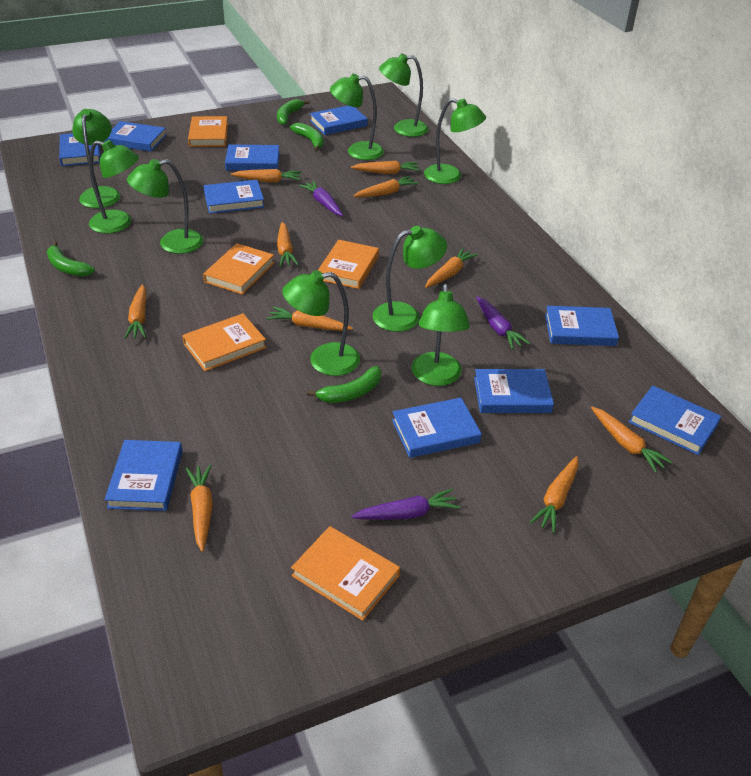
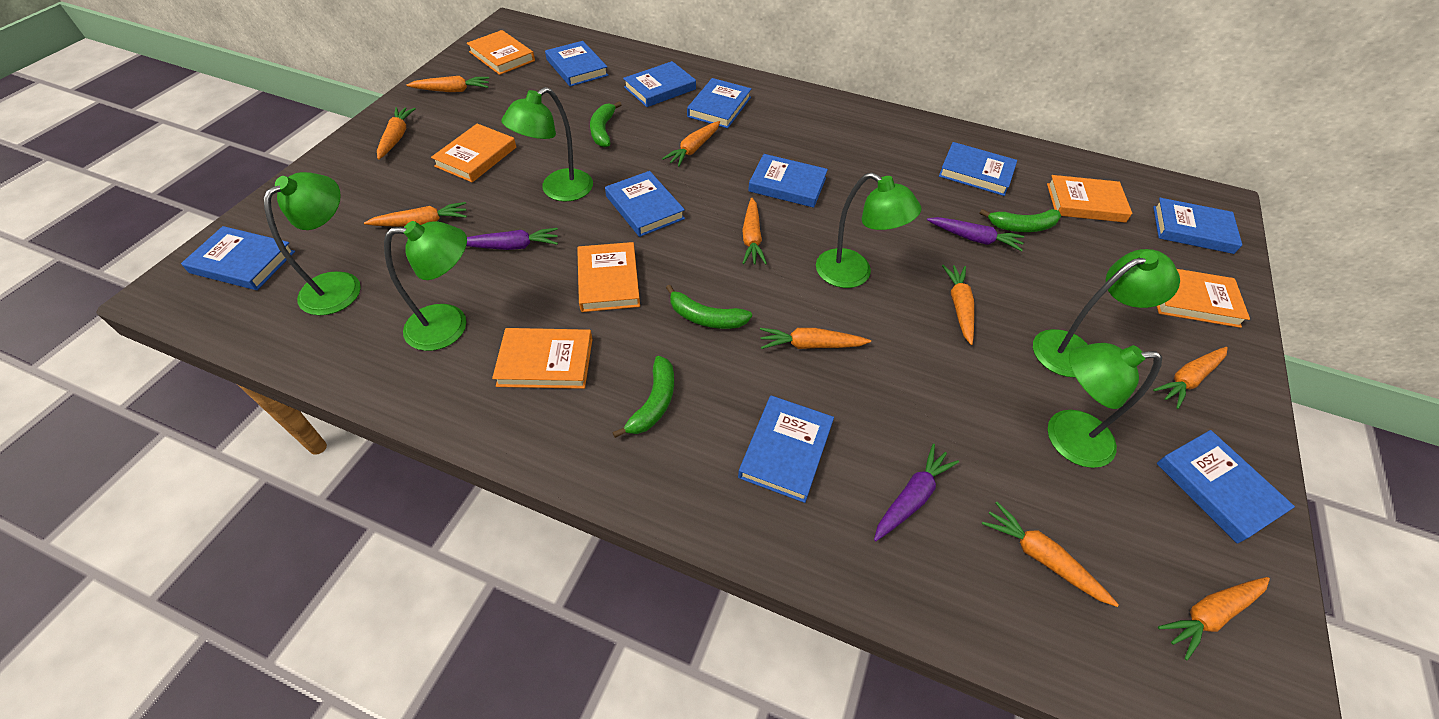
green lamp: [72,109,120,208] [89,140,139,234] [127,159,204,254] [282,270,360,376] [330,74,384,160] [373,226,447,332] [379,53,429,137] [411,284,470,386] [424,98,486,184] = 9 -> [263,172,361,315] [384,221,467,351] [502,87,593,202] [816,172,922,288] [1033,249,1180,377] [1048,343,1162,468] = 6
orange book: [182,314,267,371] [188,116,228,147] [203,243,275,295] [291,526,400,621] [318,240,379,289] = 5 -> [431,123,516,182] [467,30,535,75] [492,328,593,389] [577,242,640,312] [1047,175,1132,223] [1157,269,1250,328] = 6

